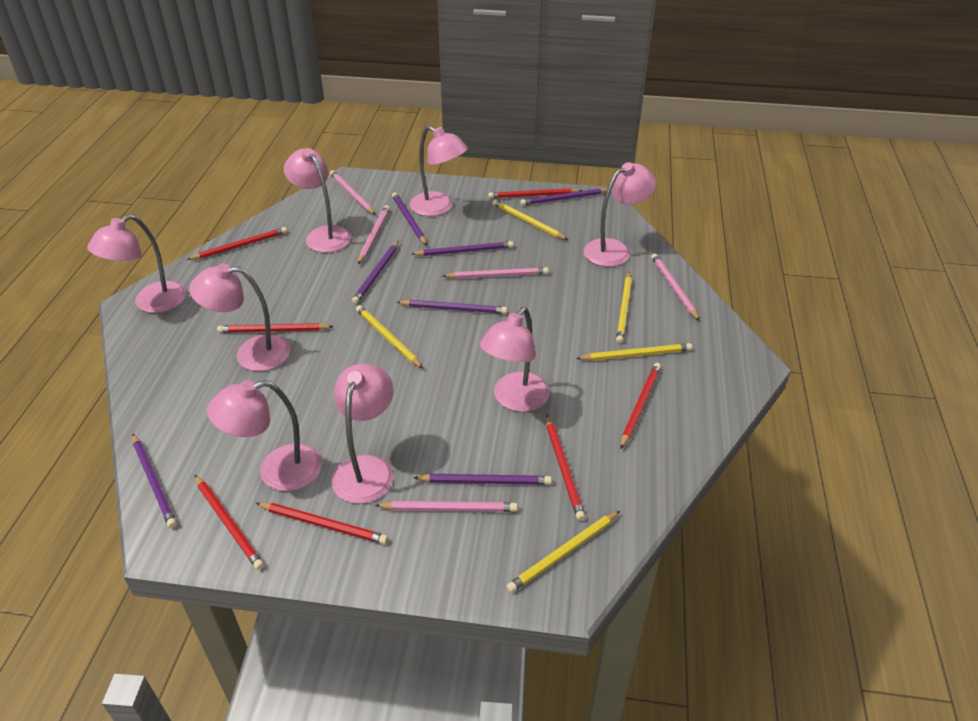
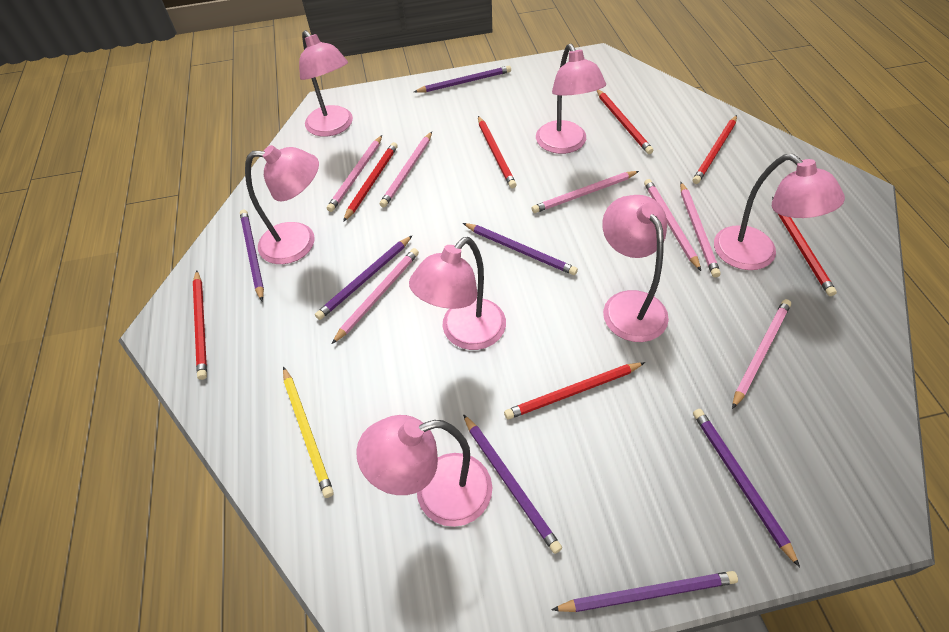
pink lamp: [87,214,187,313] [189,263,290,371] [207,380,322,491] [284,148,351,253] [331,363,394,504] [410,126,468,216] [480,307,550,412] [584,162,656,267] = 8 -> [245,145,319,264] [299,30,353,137] [356,415,492,527] [409,237,506,350] [536,44,606,154] [602,195,669,342] [714,154,845,270] = 7
pink pencil: [330,170,375,215] [358,205,390,264] [375,501,518,512] [443,267,549,279] [651,253,699,320] = 5 -> [327,135,382,212] [332,248,419,344] [380,132,432,208] [532,171,639,213] [644,179,701,271] [680,182,721,278] [732,299,791,409] = 7
yellow pencil: [356,305,423,368] [492,199,568,240] [506,511,620,593] [576,343,692,361] [616,272,632,343] = 5 -> [283,367,334,498] = 1

